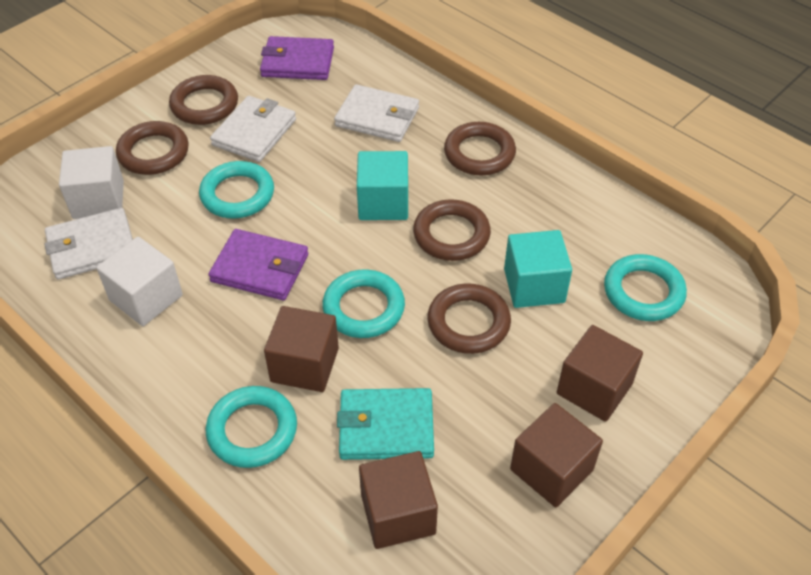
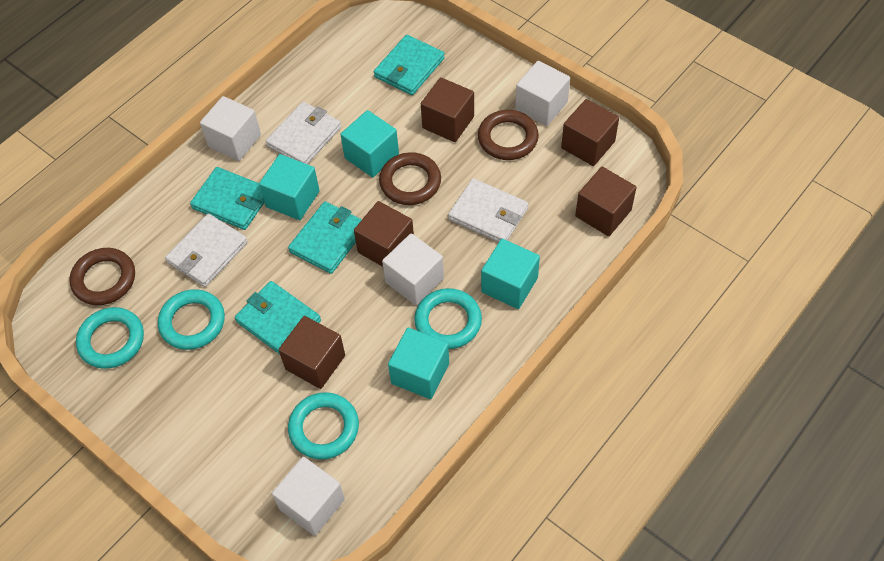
brown cube: [264,306,339,392] [359,451,438,549] [510,403,603,507] [557,325,643,422] = 4 -> [278,316,345,389] [354,201,414,267] [421,77,474,142] [561,99,619,166] [575,167,636,236] = 5
brown ring: [116,121,189,175] [169,75,238,125] [413,200,491,261] [427,283,511,354] [444,122,516,175] = 5 -> [69,248,135,305] [379,152,441,205] [478,110,539,160] = 3
purple wallet: [208,229,308,300] [260,36,334,80] = 2 -> none = 0
turquoise cube: [357,151,408,220] [504,230,572,308] = 2 -> [259,154,320,220] [340,110,399,178] [388,328,449,399] [481,239,540,309] = 4
turquoise wallet: [337,388,434,460] = 1 -> [190,167,264,230] [235,281,321,354] [288,201,362,274] [374,35,445,95] = 4
white cube: [59,146,124,219] [96,237,183,326] = 2 -> [200,96,261,161] [272,457,345,536] [382,233,444,305] [515,61,570,126] = 4

